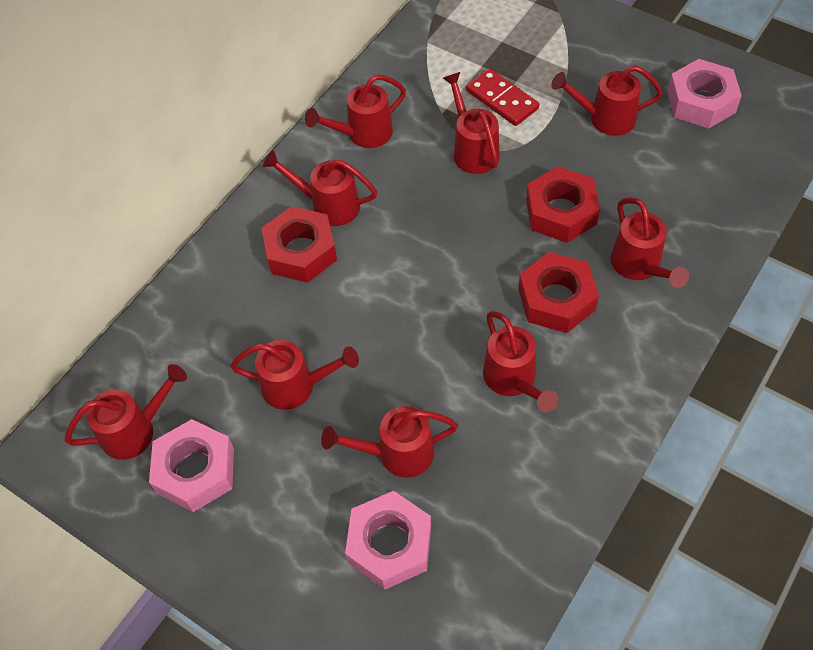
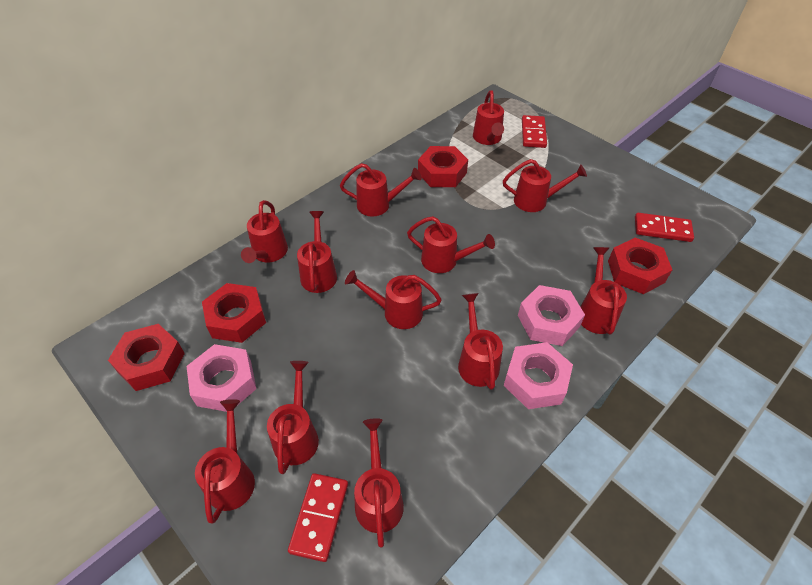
red domino: [466,68,539,126] = 1 -> [288,473,348,562] [522,115,547,148] [635,213,694,242] = 3
red nut: [261,206,337,283] [518,252,599,333] [526,166,600,243] = 3 -> [108,324,185,391] [202,283,266,343] [418,146,468,187] [608,238,672,294] = 4
red watering can: [65,364,187,460] [230,340,359,410] [263,150,377,226] [305,75,406,148] [321,406,458,478] [443,72,499,174] [483,311,559,412] [551,65,663,136] [611,197,689,288] = 9 -> [195,399,255,524] [241,200,288,263] [267,361,319,474] [297,211,337,293] [340,163,422,216] [345,270,442,329] [354,418,404,548] [407,216,495,273] [458,293,503,390] [473,90,504,145] [503,159,587,212] [581,247,627,334] = 12

